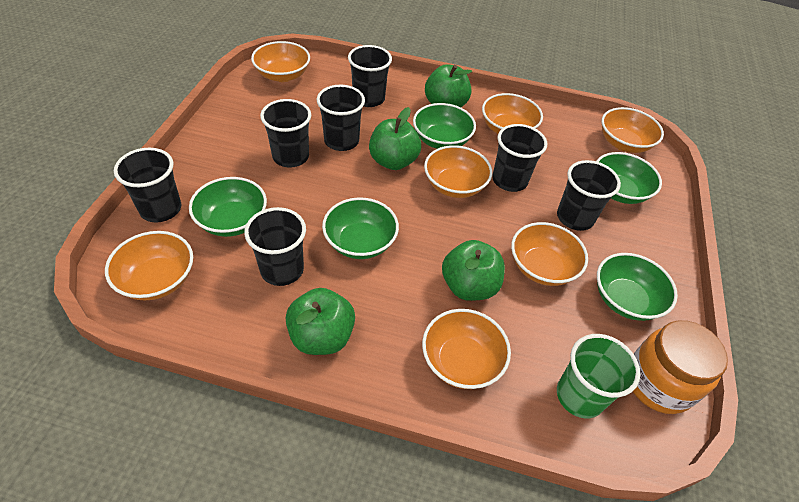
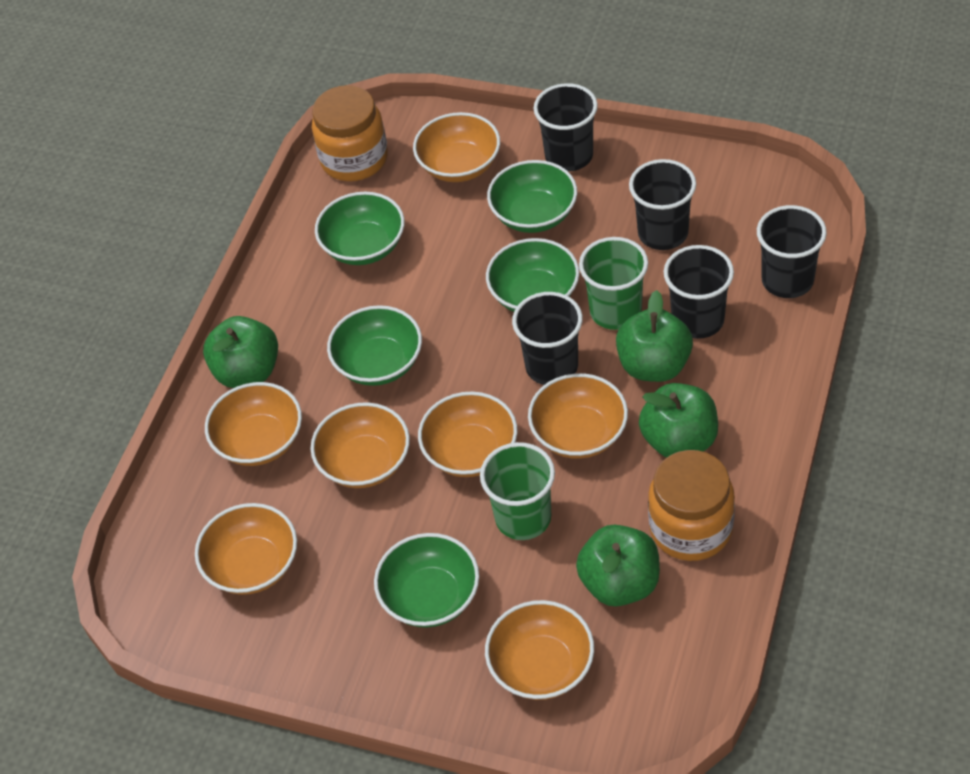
black cup: [114,148,181,223] [244,207,306,286] [260,99,311,168] [317,85,365,151] [348,45,392,107] [492,124,547,192] [557,160,621,231] = 7 -> [512,292,583,385] [533,83,598,171] [629,159,696,250] [664,245,734,339] [757,205,827,298] = 5
green cup: [557,334,640,418] = 1 -> [480,442,555,540] [579,237,648,330] = 2
orange jar: [633,320,728,414] = 1 -> [312,85,388,181] [648,450,735,561] = 2

